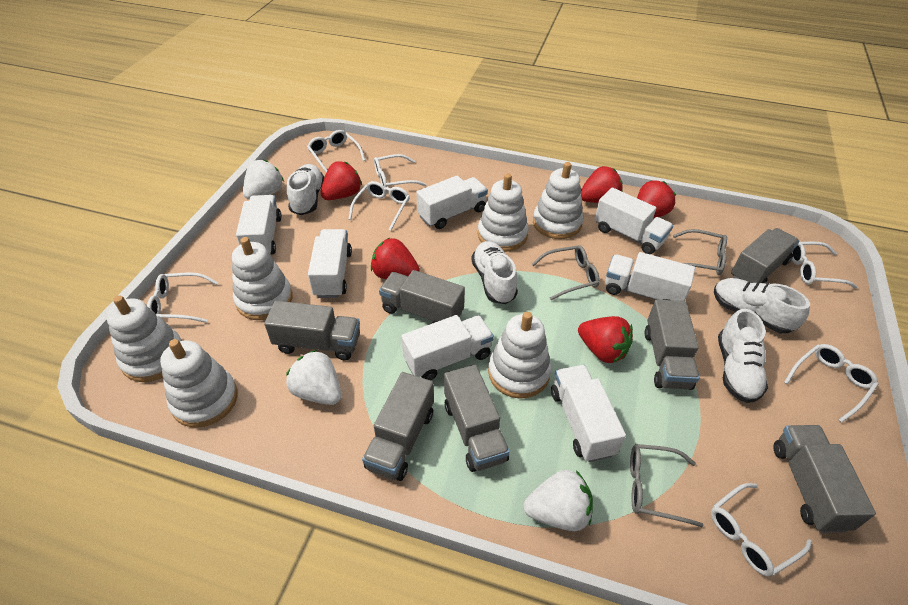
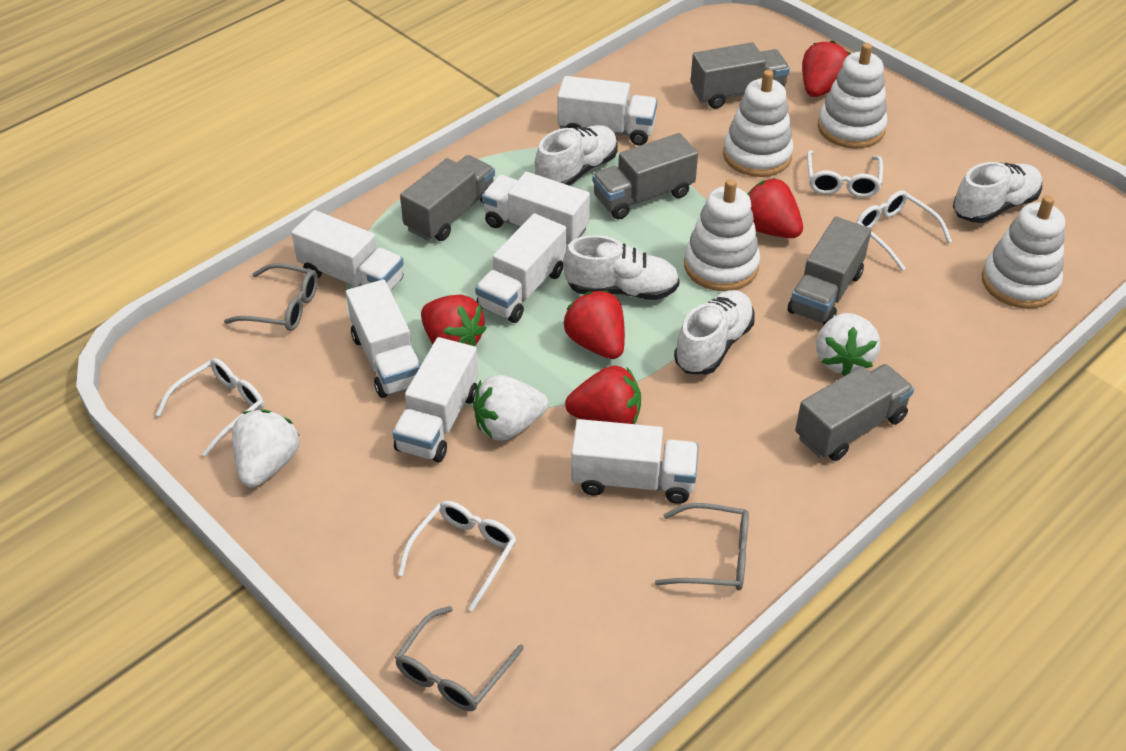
grey truck: [264,301,360,360] [362,372,434,481] [379,270,465,323] [444,365,510,472] [645,300,700,390] [731,228,800,284] [773,425,876,533] = 7 -> [400,155,495,241] [592,133,698,220] [691,42,790,109] [788,217,871,325] [795,364,914,461] = 5
white glasses: [147,272,218,323] [307,130,365,172] [349,181,410,231] [374,154,427,187] [711,483,812,577] [784,344,879,423] [792,242,857,289] = 7 -> [156,358,264,456] [398,501,516,611] [807,150,883,198] [856,190,952,271] = 4
white stacking toy: [106,295,182,382] [160,339,238,428] [232,237,293,320] [478,173,529,252] [488,312,551,399] [533,162,584,239] = 6 -> [684,179,760,291] [723,70,794,177] [818,43,888,149] [982,195,1065,309] = 4

